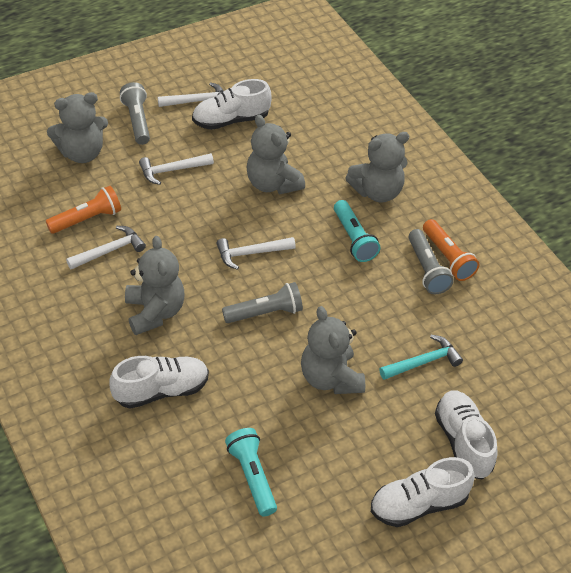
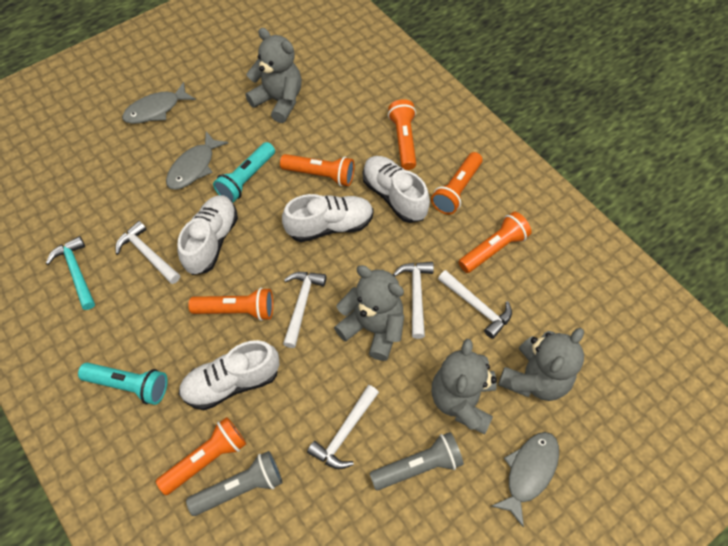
grey fish: none = 0 -> [122,82,196,124] [166,132,228,190] [491,432,559,528] = 3
grey flashlight: [120,82,150,145] [222,282,303,323] [408,229,454,294] = 3 -> [186,451,282,516] [369,432,464,490] = 2
grey teddy bear: [47,92,108,163] [125,236,185,335] [246,115,305,194] [301,306,365,394] [345,132,409,203] = 5 -> [246,28,302,123] [334,265,404,361] [432,339,497,434] [498,328,584,401] = 4
orange flashlight: [46,186,121,234] [423,219,479,281] = 2 -> [156,417,246,495] [188,288,273,321] [280,154,354,186] [388,99,416,170] [431,152,483,215] [458,212,532,273] = 6
white hammer: [66,226,146,270] [139,153,214,185] [158,82,223,107] [216,237,296,270] = 4 -> [115,221,180,284] [283,272,327,348] [307,385,379,469] [393,262,434,339] [438,270,512,339] = 5

